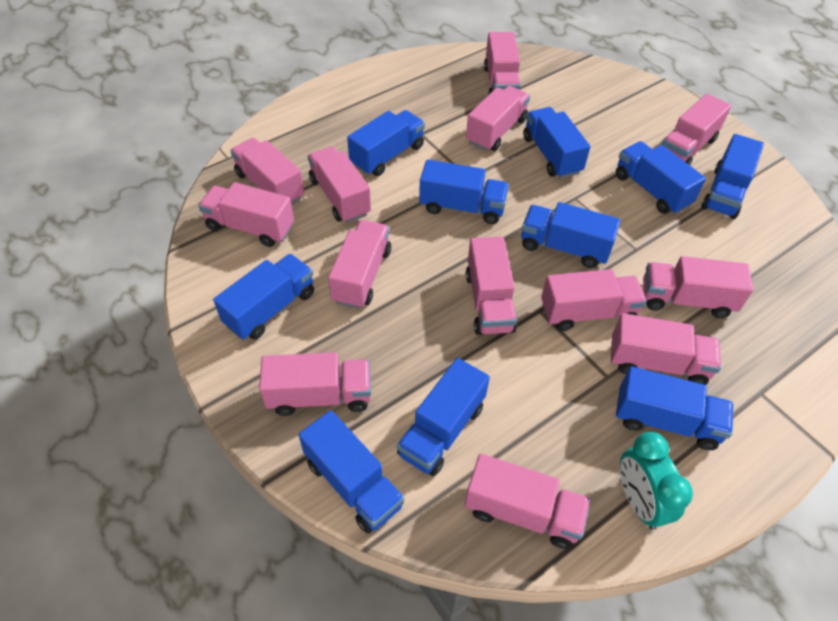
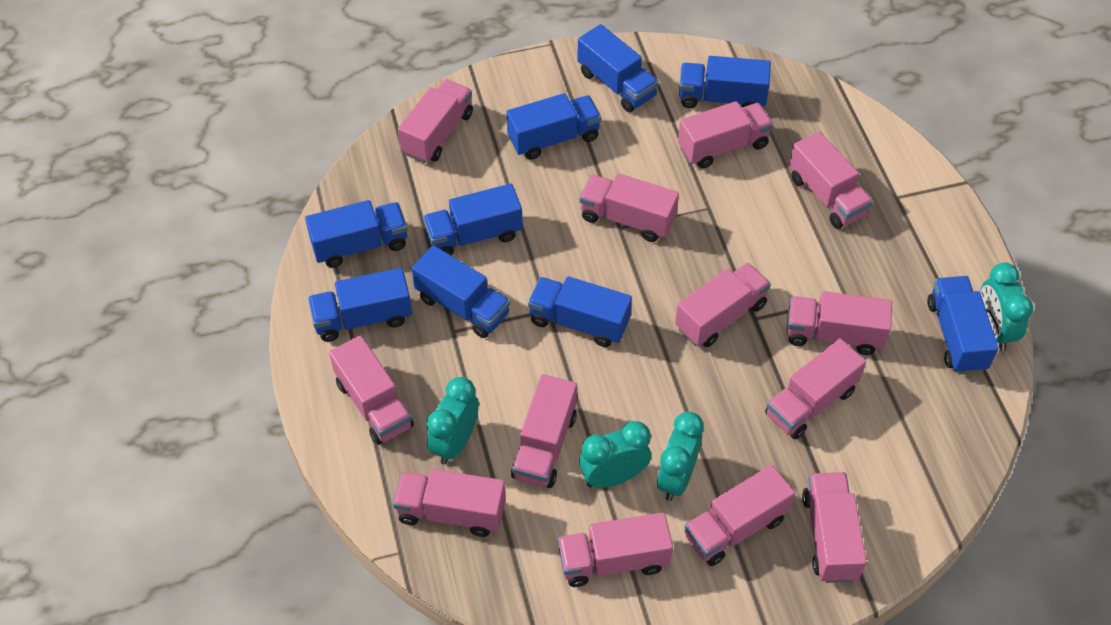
blue truck: [213,254,314,340] [299,410,404,533] [347,110,425,176] [397,358,490,476] [419,160,509,224] [521,202,620,268] [523,107,590,179] [616,141,706,214] [616,366,733,450] [702,134,764,219] = 10 -> [305,200,407,268] [308,268,412,342] [412,245,510,338] [423,184,523,256] [507,93,601,160] [528,276,632,347] [577,24,659,113] [679,56,771,108] [927,276,998,374] = 9
turquoise clock: [620,432,693,530] = 1 -> [426,377,479,465] [579,421,651,488] [657,412,704,501] [980,263,1033,351] = 4

